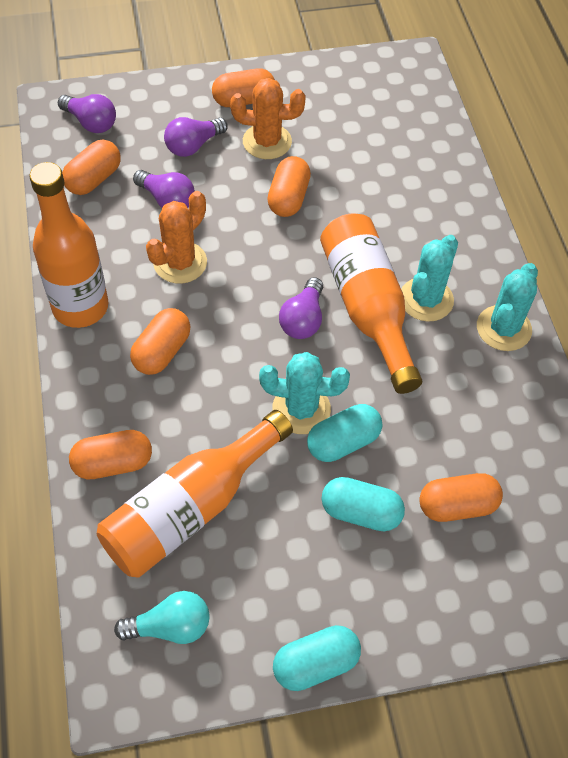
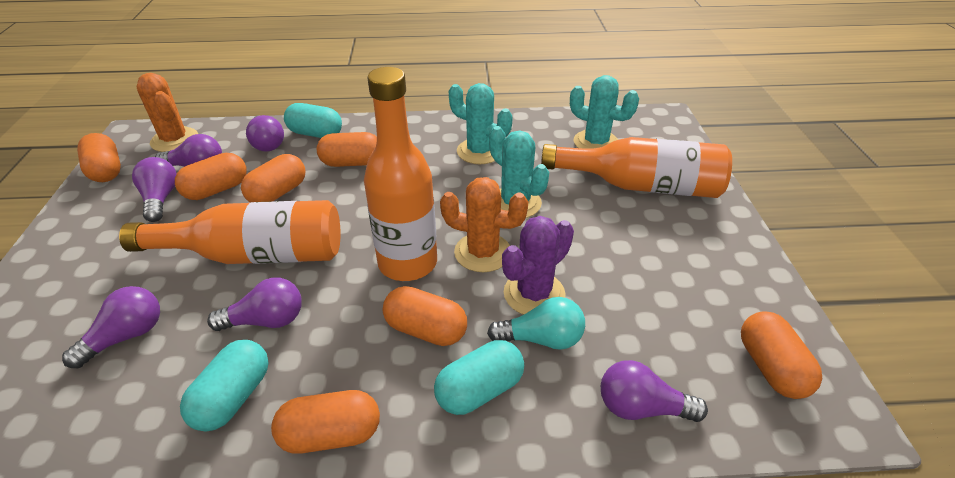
orange capsule: [62,140,121,195] [69,430,152,480] [130,308,191,375] [212,68,275,107] [267,156,311,217] [419,473,503,522] = 6 -> [77,133,121,182] [175,153,247,200] [241,154,306,203] [271,390,380,453] [317,132,377,167] [383,286,467,346] [741,312,822,399] = 7
purple cactus: none = 0 -> [502,216,574,315] = 1
purple light bulb: [58,94,116,133] [133,170,195,208] [164,117,228,157] [279,277,323,339] = 4 -> [62,286,160,368] [132,157,177,222] [155,134,222,167] [207,277,302,331] [246,115,284,152] [601,360,708,422] = 6

